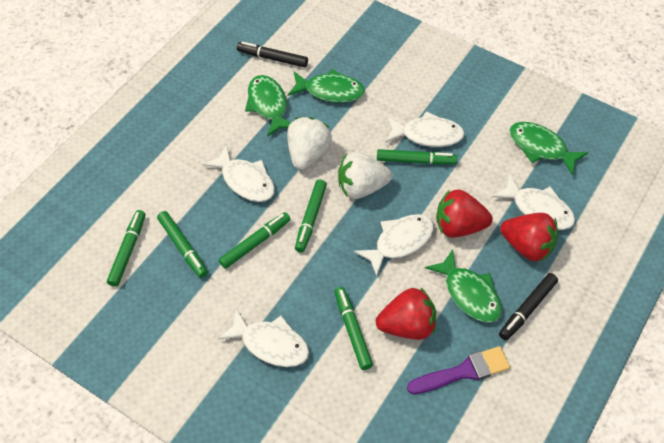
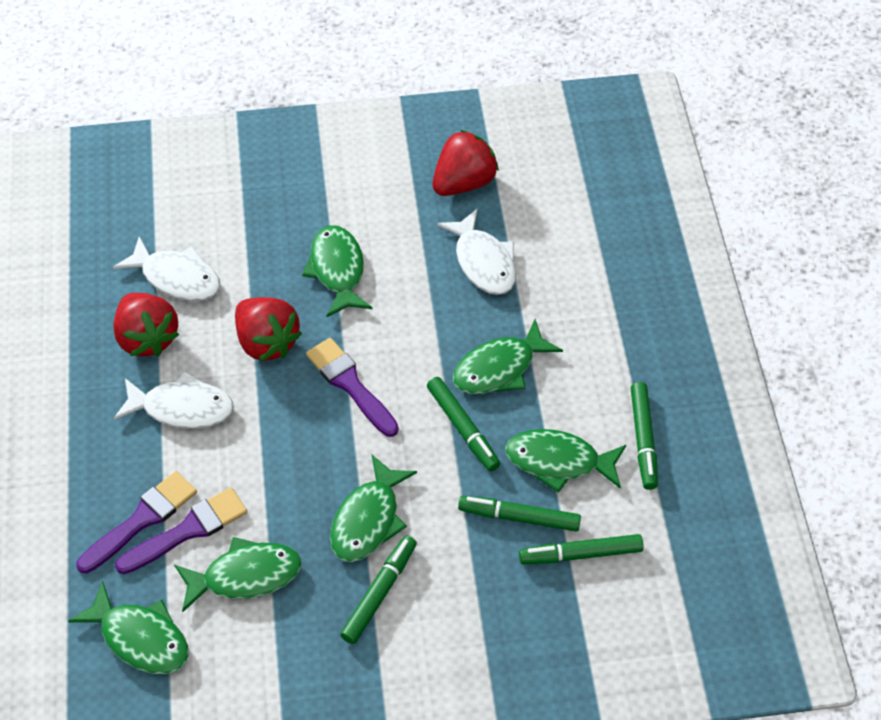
black marker: [237,42,308,68] [499,273,558,340] = 2 -> none = 0
green fish: [245,75,291,137] [288,69,365,103] [425,249,502,323] [509,122,589,175] = 4 -> [68,581,189,674] [174,537,302,612] [302,225,373,317] [330,455,417,562] [453,319,563,394] [505,429,626,493] = 6
green marker: [107,210,146,287] [157,211,208,278] [219,212,290,269] [295,180,327,252] [334,287,373,370] [377,149,457,165] = 6 -> [340,535,417,644] [427,377,500,471] [458,496,581,532] [519,534,644,564] [631,382,658,490] = 5
purple brush: [407,346,510,394] = 1 -> [76,471,197,573] [115,487,247,574] [306,338,399,437] = 3
white fish: [202,145,275,202] [218,309,309,367] [354,214,434,276] [385,111,465,147] [492,174,575,230] = 5 -> [113,236,220,301] [114,371,234,429] [437,209,516,295] = 3
white strawberry: [287,117,332,170] [338,152,392,199] = 2 -> none = 0

